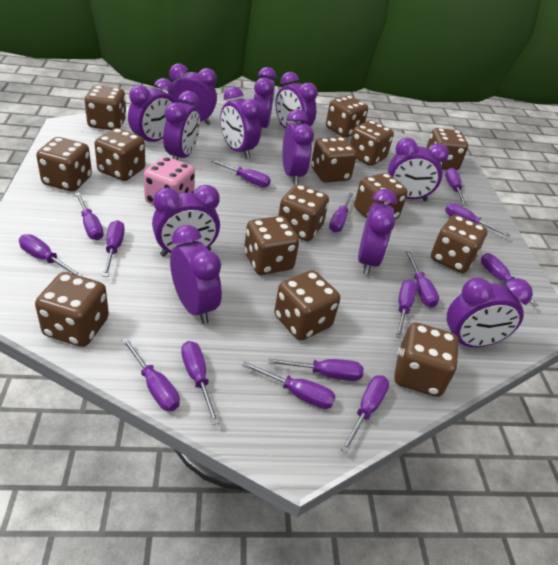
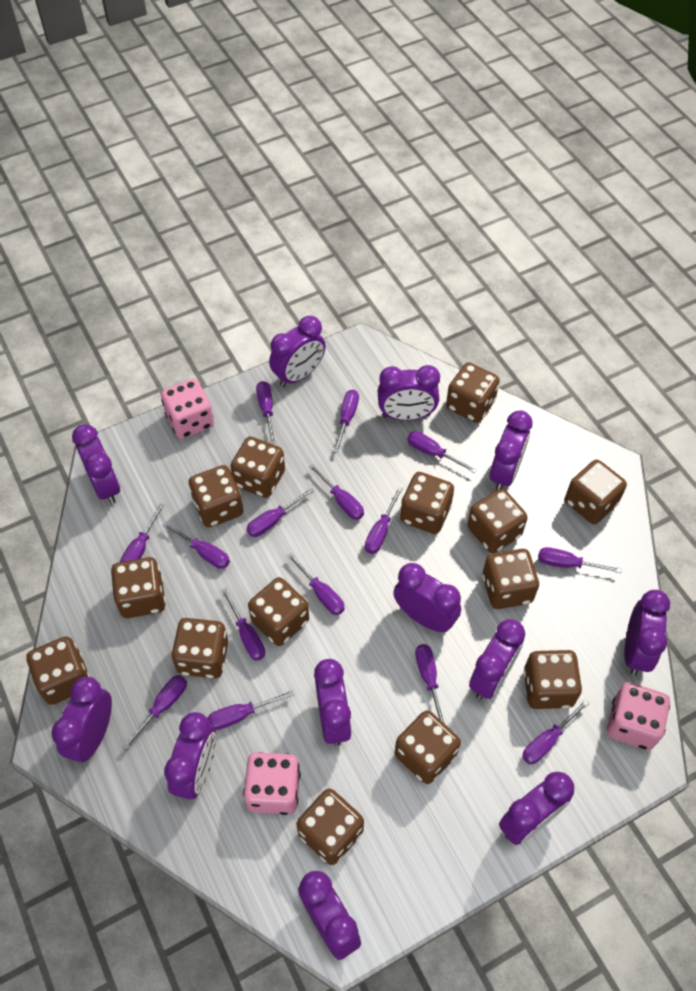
pink dice: [144,156,195,204] = 1 -> [161,379,214,439] [243,752,300,815] [607,682,670,750] = 3

